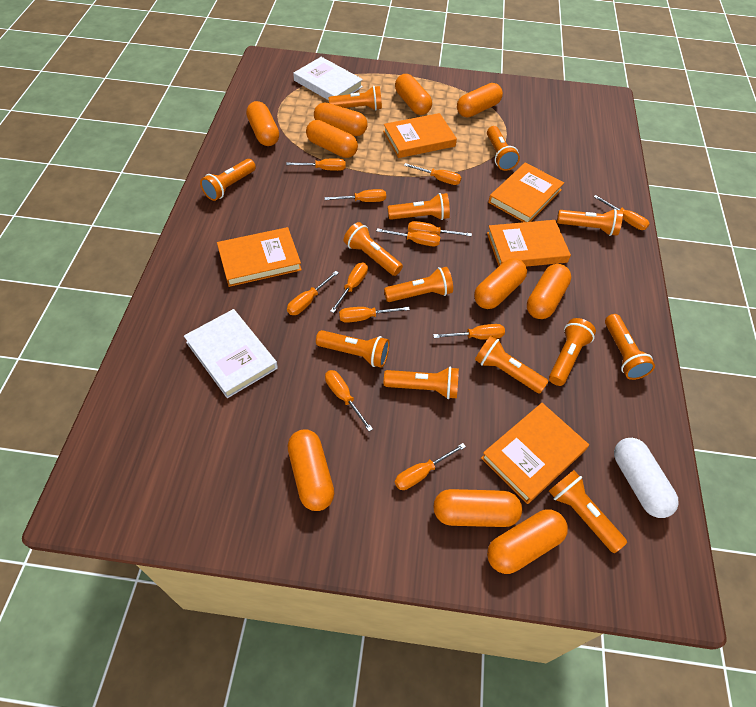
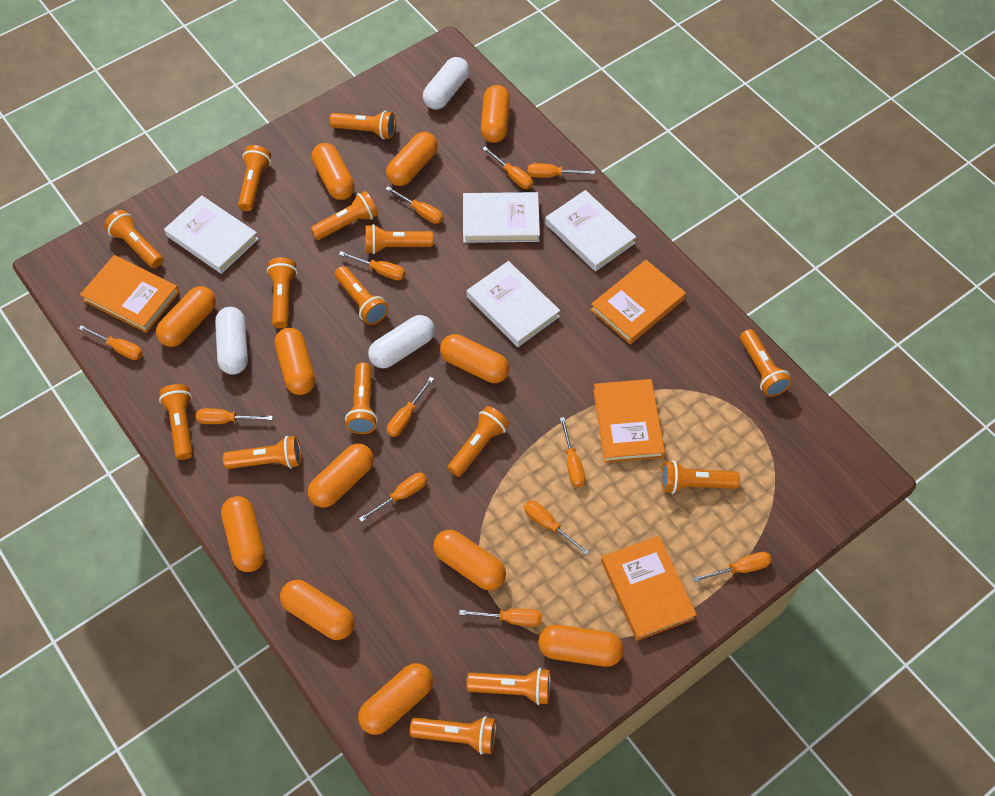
orange book: [217,227,302,287] [383,113,457,158] [481,403,589,504] [487,220,571,267] [488,163,564,222] = 5 -> [80,255,179,333] [591,260,686,344] [593,379,665,463] [601,536,697,641] = 4
orange capsule: [246,101,279,146] [288,429,335,511] [306,120,358,158] [314,103,367,136] [395,74,432,115] [434,489,522,527] [457,83,503,117] [474,258,527,309] [487,509,568,574] [527,264,571,319] = 10 -> [156,286,216,347] [221,496,265,572] [274,328,315,395] [280,580,355,640] [308,443,374,508] [312,143,355,200] [358,663,433,735] [386,132,438,186] [433,530,506,590] [440,334,509,383] [481,85,510,143] [538,625,624,667] = 12
orange flashlight: [200,159,256,201] [316,330,389,368] [329,86,382,110] [344,222,403,276] [384,267,453,302] [384,367,459,399] [388,193,450,220] [475,336,548,394] [487,126,520,171] [549,318,596,386] [549,470,627,553] [557,209,623,236] [605,314,655,380] = 13 -> [104,210,163,268] [159,384,193,460] [223,436,301,469] [238,145,271,211] [267,257,297,328] [311,191,379,240] [329,111,395,139] [334,266,389,325] [345,363,378,434] [365,224,433,254] [410,716,496,755] [448,406,509,477] [467,668,550,705] [661,461,740,494] [740,329,792,397] = 15
white book: [184,309,278,398] [293,57,363,100] = 2 -> [164,195,259,274] [463,192,540,243] [467,261,560,347] [545,190,636,271] = 4
white capsule: [614,438,679,518] = 1 -> [215,307,248,375] [368,315,435,368] [423,57,470,109] = 3

